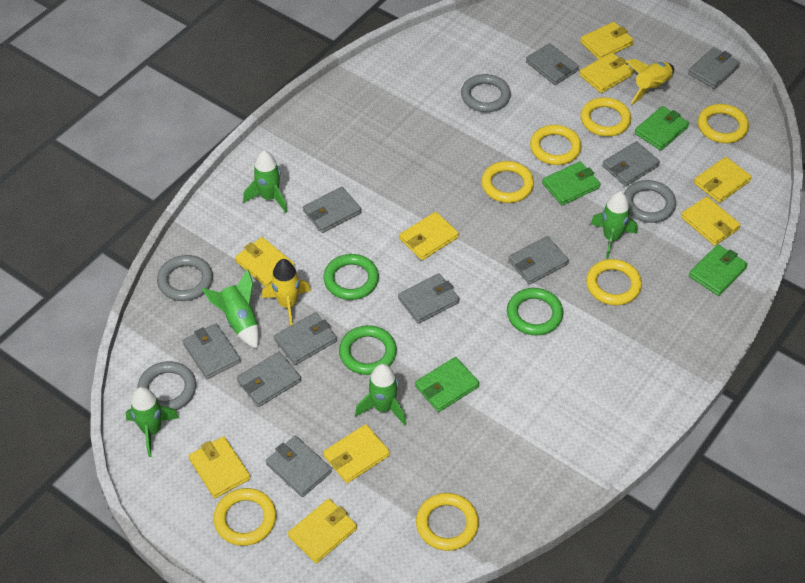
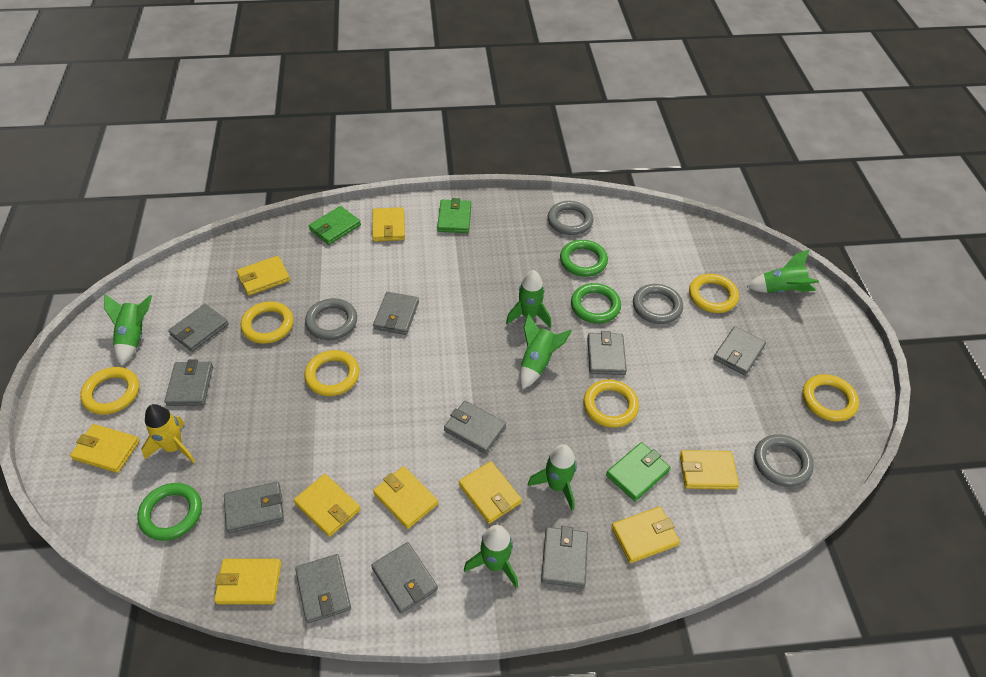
green rocket: [126,387,179,457] [202,269,259,349] [243,151,287,213] [355,364,406,425] [590,192,638,259] = 5 -> [104,294,152,366] [464,525,518,588] [506,270,551,328] [520,314,572,389] [528,444,577,511] [747,249,819,293] = 6
green wallet: [415,357,479,412] [542,161,600,206] [634,106,689,150] [689,244,748,296] = 4 -> [309,206,361,245] [437,198,471,233] [606,442,670,501] = 3
yellow ring: [213,488,276,546] [416,493,479,551] [481,161,534,203] [530,125,582,165] [580,97,631,137] [586,259,642,305] [698,104,749,143] = 7 -> [80,367,139,415] [241,302,293,344] [304,350,359,396] [583,380,639,428] [689,274,739,313] [802,374,859,422] = 6
yellow rocket: [262,259,311,326] [626,59,674,104] = 2 -> [141,404,196,463] = 1

